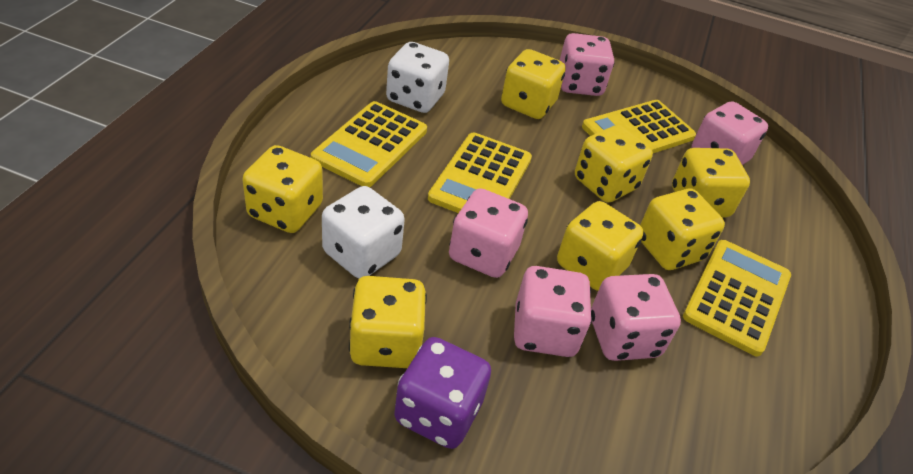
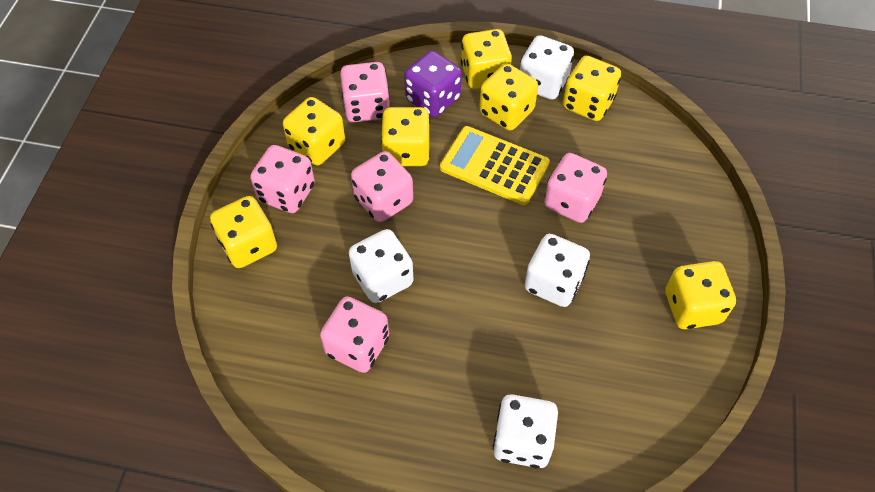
white dice: [322,186,405,279] [386,42,449,113] = 2 -> [349,229,414,303] [493,394,558,468] [520,35,574,100] [524,234,590,307] = 4
yellow calculator: [311,101,427,187] [428,132,532,213] [582,100,696,153] [683,240,791,356] = 4 -> [440,126,550,205] = 1

